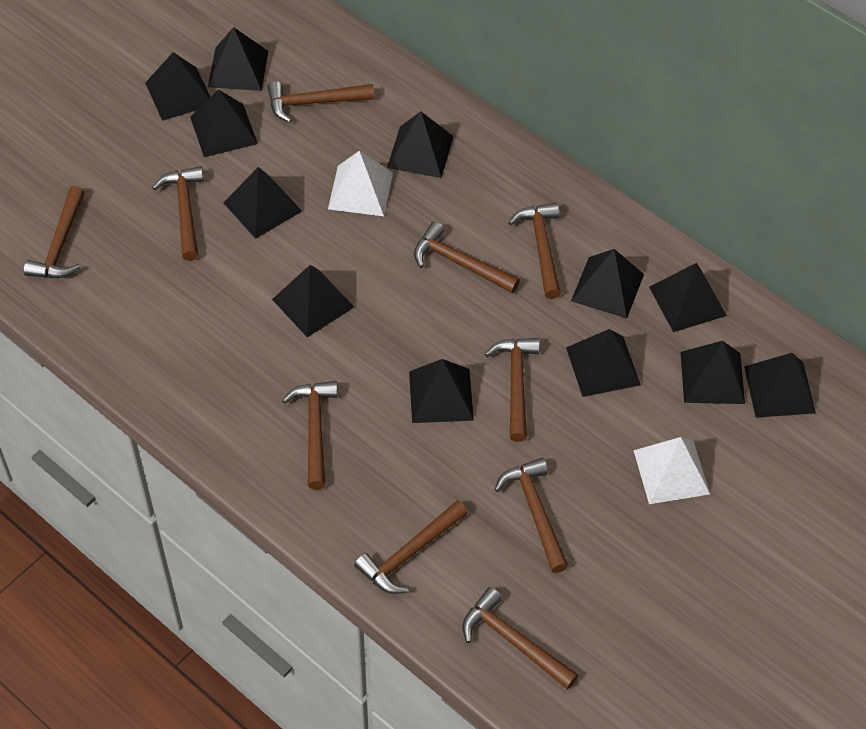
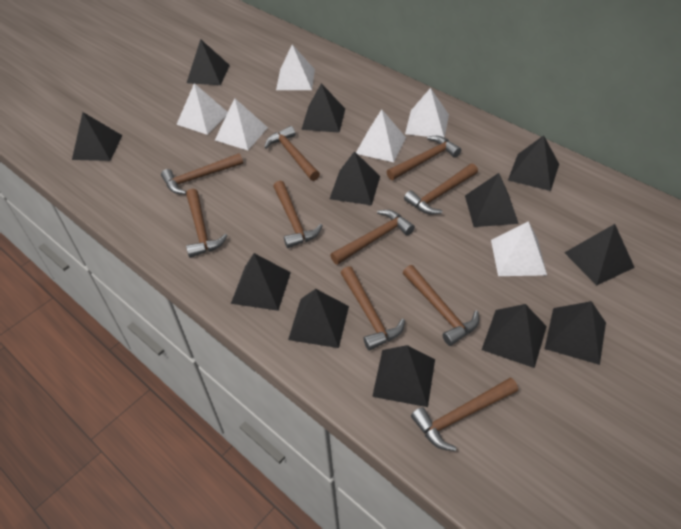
white pyramid: [328,151,393,216] [633,437,710,504] = 2 -> [176,83,228,135] [215,98,268,150] [276,44,315,90] [356,109,406,162] [405,88,449,138] [491,221,547,276] = 6

